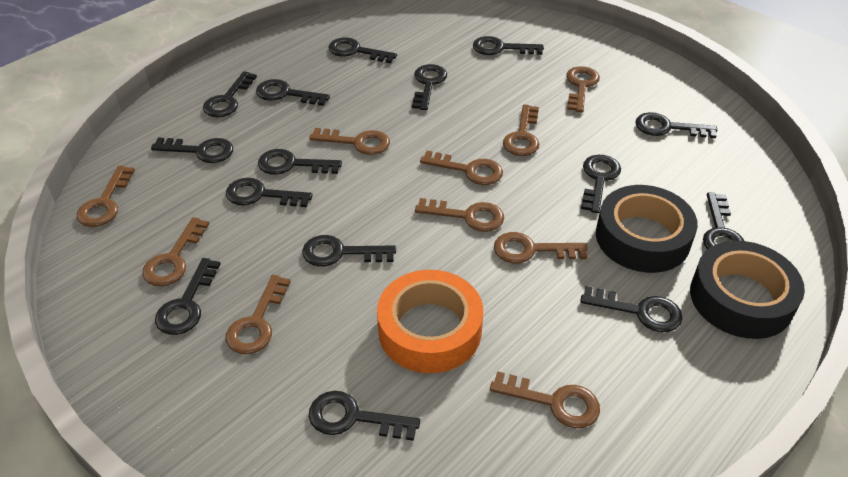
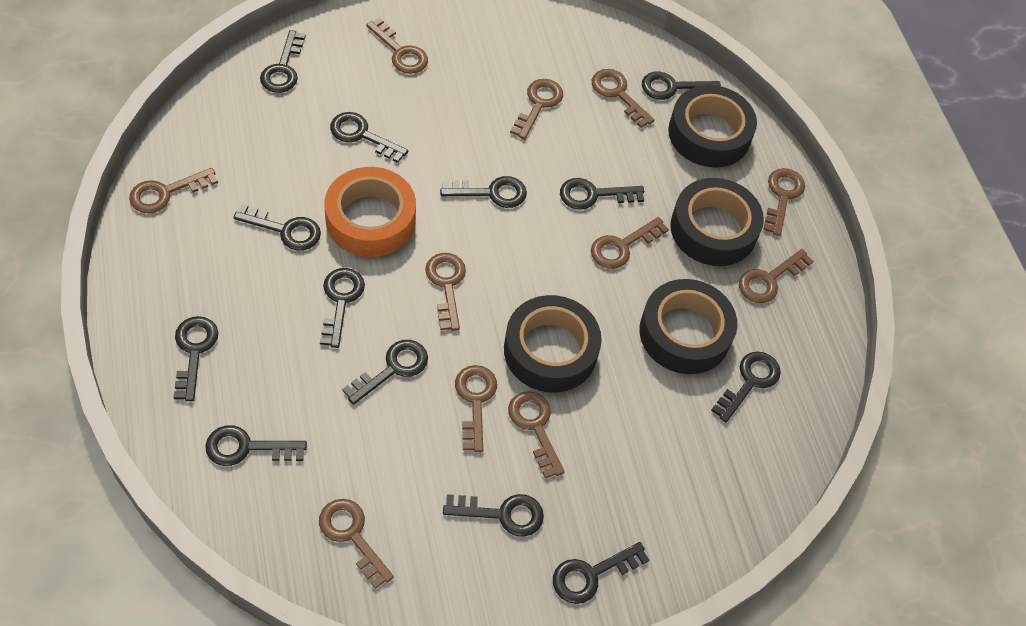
black key: [151,137,233,163] [155,258,221,335] [203,71,257,117] [226,178,313,207] [256,79,330,106] [258,149,342,175] [302,235,396,267] [309,391,420,441] [328,37,397,63] [412,64,447,110] [473,36,544,55] [580,286,683,332] [581,155,621,213] [635,112,717,138] [703,192,744,250] = 15 -> [173,316,218,401] [205,425,307,466] [233,204,321,251] [260,30,306,93] [320,268,365,348] [330,112,408,163] [342,340,428,405] [440,176,527,208] [443,494,544,537] [553,542,649,604] [560,178,644,210] [642,72,721,100] [711,351,781,423] = 13
black tape: [596,185,698,273] [690,241,805,339] = 2 -> [504,295,602,392] [639,279,737,374] [668,85,757,168] [670,178,764,266] = 4
brown key: [77,166,135,227] [142,217,209,286] [226,275,291,354] [309,128,390,155] [415,198,504,232] [420,151,503,185] [490,371,600,428] [494,232,588,263] [503,104,539,156] [566,66,600,112] = 10 -> [129,168,218,213] [319,499,394,589] [366,18,428,74] [425,253,466,331] [455,365,497,452] [508,391,565,478] [510,79,563,140] [591,217,669,269] [592,69,655,128] [739,249,814,303] [763,168,805,236] = 11

